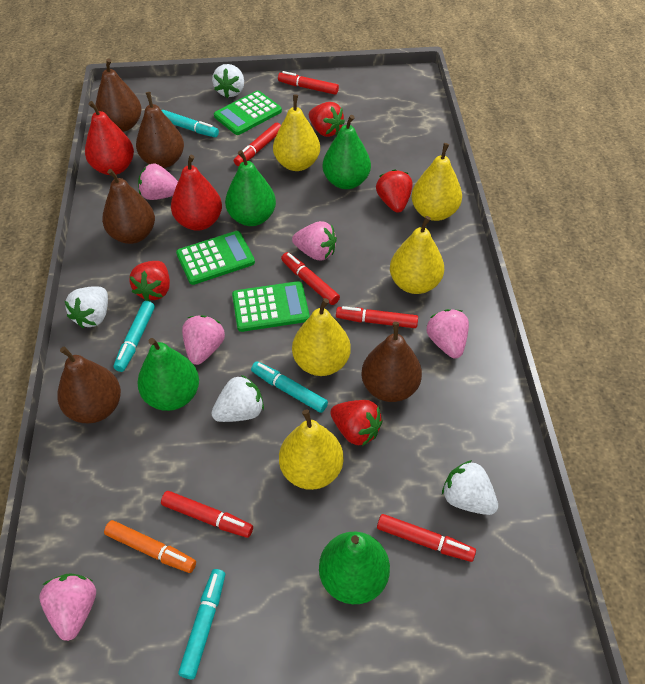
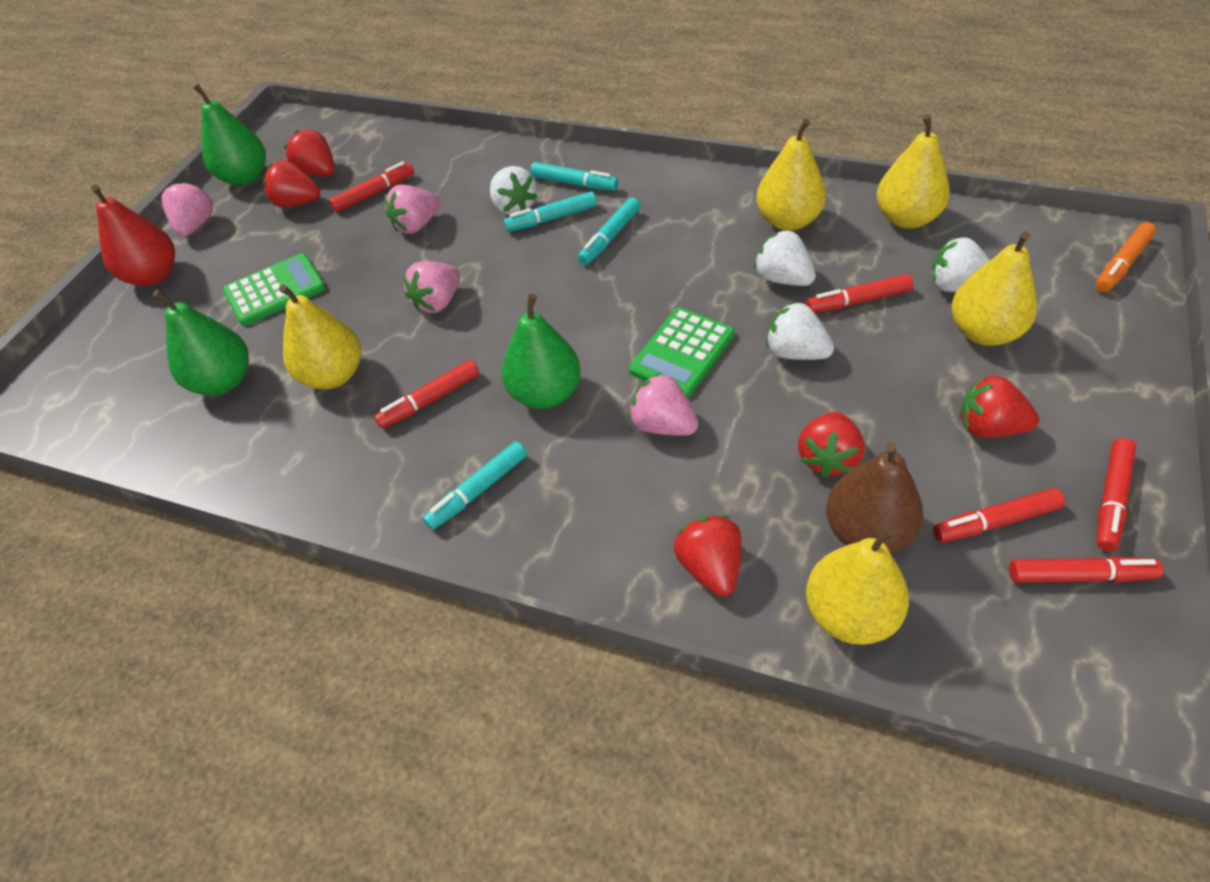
brown pear: [57,347,121,423] [95,58,141,132] [102,169,155,244] [136,92,184,168] [361,322,422,402] = 5 -> [826,442,923,554] = 1
green calculator: [176,231,255,285] [214,90,282,135] [232,281,310,332] = 3 -> [223,253,326,326] [629,308,735,398] = 2
green pear: [137,338,199,411] [225,150,276,226] [319,532,390,604] [323,115,371,189] = 4 -> [153,290,249,395] [193,84,266,186] [501,294,581,409] = 3
pink strawberry: [40,573,96,641] [138,164,178,200] [182,315,225,365] [292,221,337,261] [427,309,469,358] = 5 -> [161,181,213,237] [385,185,440,234] [403,261,460,313] [629,373,698,436] = 4
red pear: [85,101,134,175] [171,155,222,231] = 2 -> [91,184,175,286] = 1
red strawberry: [129,261,170,301] [309,102,345,137] [330,400,383,446] [376,169,412,213] = 4 -> [263,160,320,208] [284,130,334,176] [674,515,741,596] [798,412,865,478] [959,374,1039,438] = 5

